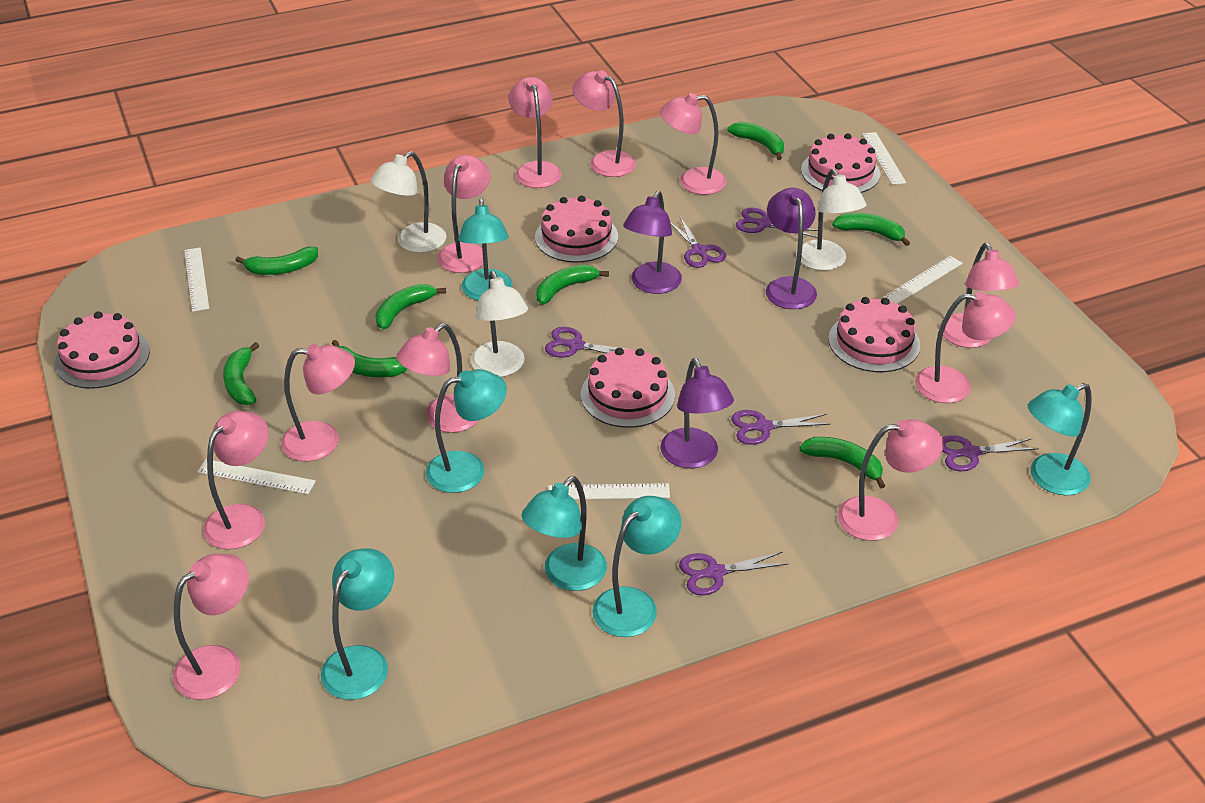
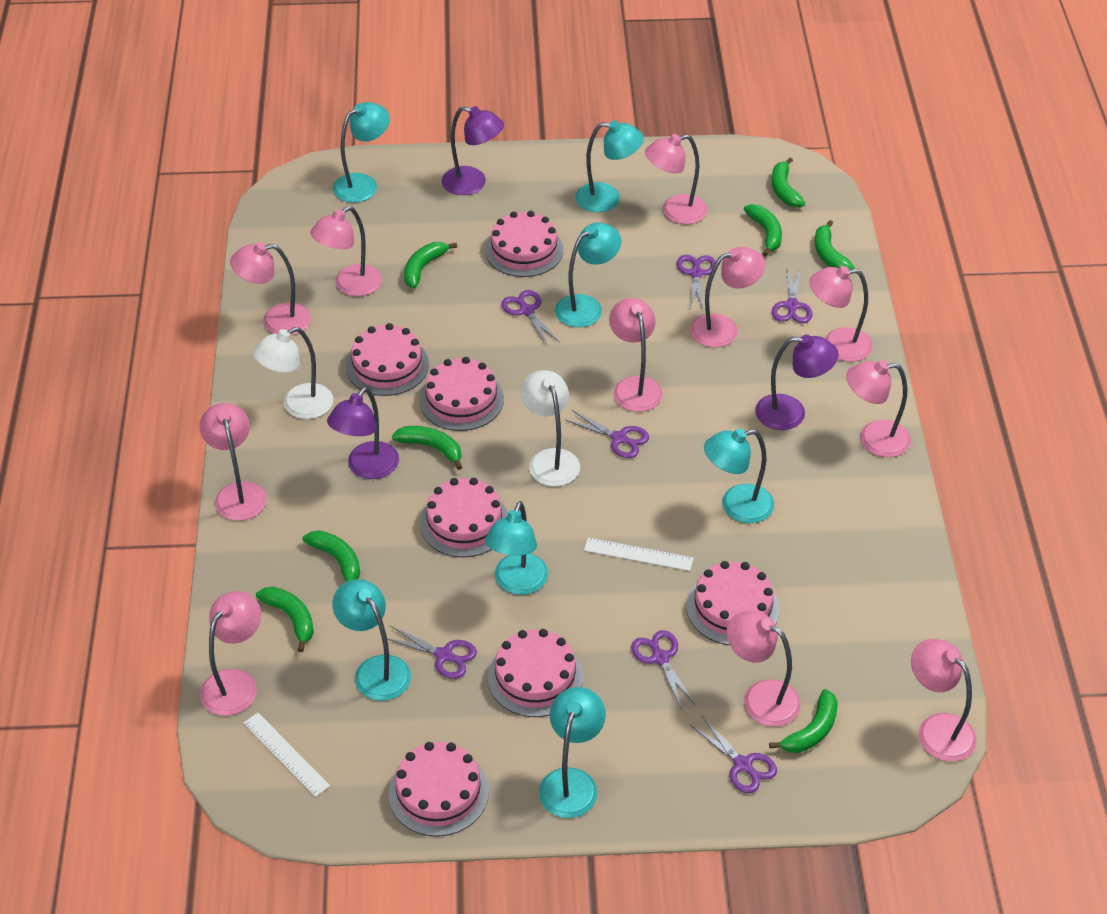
pink cake: [55,311,150,389] [535,195,618,263] [581,348,675,428] [801,133,881,193] [828,297,920,372] = 5 -> [346,323,429,396] [388,742,489,837] [419,357,504,431] [420,478,508,558] [485,211,563,277] [488,629,583,717] [686,561,780,645] = 7
purple scissors: [545,327,634,358] [670,217,726,268] [679,552,789,596] [731,410,831,445] [736,208,818,238] [942,435,1039,471] = 6 -> [387,626,477,679] [501,290,560,346] [565,410,649,458] [631,630,696,710] [677,255,716,309] [690,716,777,793] [772,267,812,323] = 7
turquoise lamp: [321,548,394,700] [426,369,507,493] [459,198,512,301] [521,476,607,591] [592,496,681,637] [1028,383,1092,495] = 6 -> [332,579,411,701] [333,102,390,202] [485,501,548,595] [539,687,606,818] [555,222,621,327] [575,120,644,212] [704,429,774,523] = 7
white lamp: [370,151,447,253] [471,271,528,377] [796,169,866,271] = 3 -> [253,327,333,419] [521,370,580,487] = 2
white ruler: [184,247,209,312] [197,459,316,494] [548,483,670,500] [862,132,906,185] [883,256,963,304] = 5 -> [243,713,330,797] [584,537,693,571] = 2

